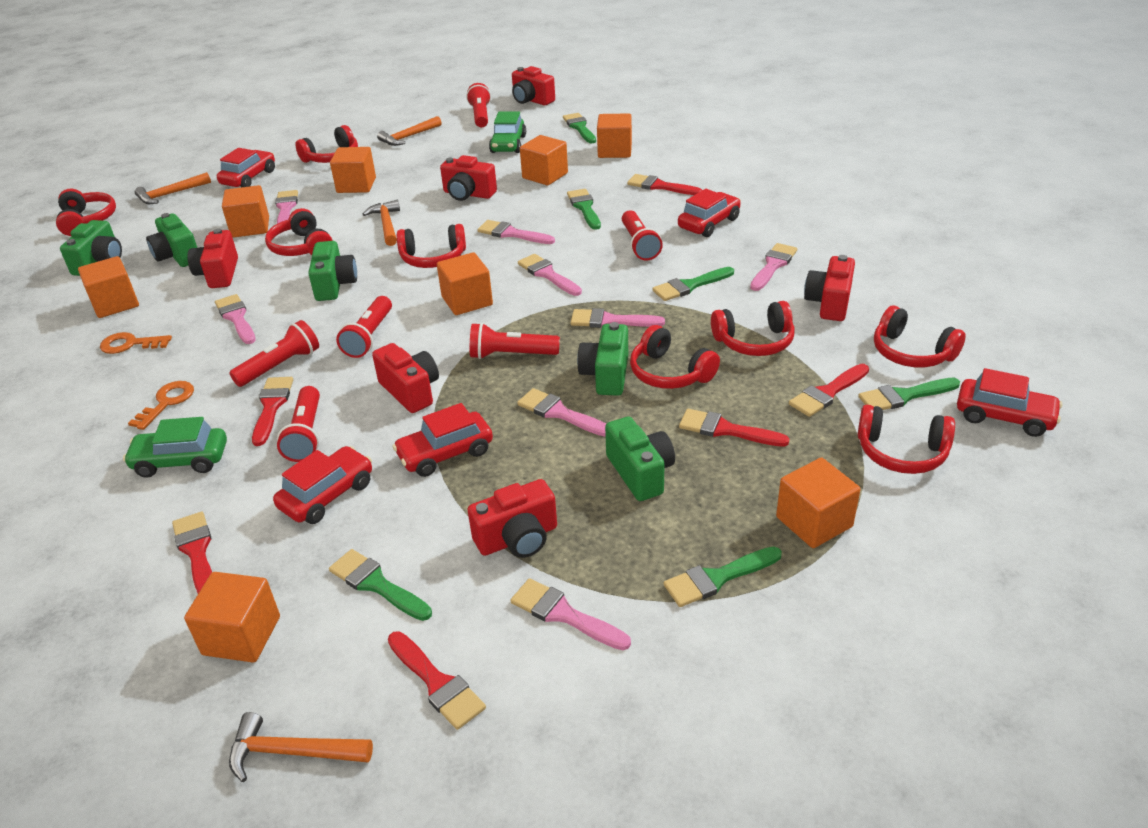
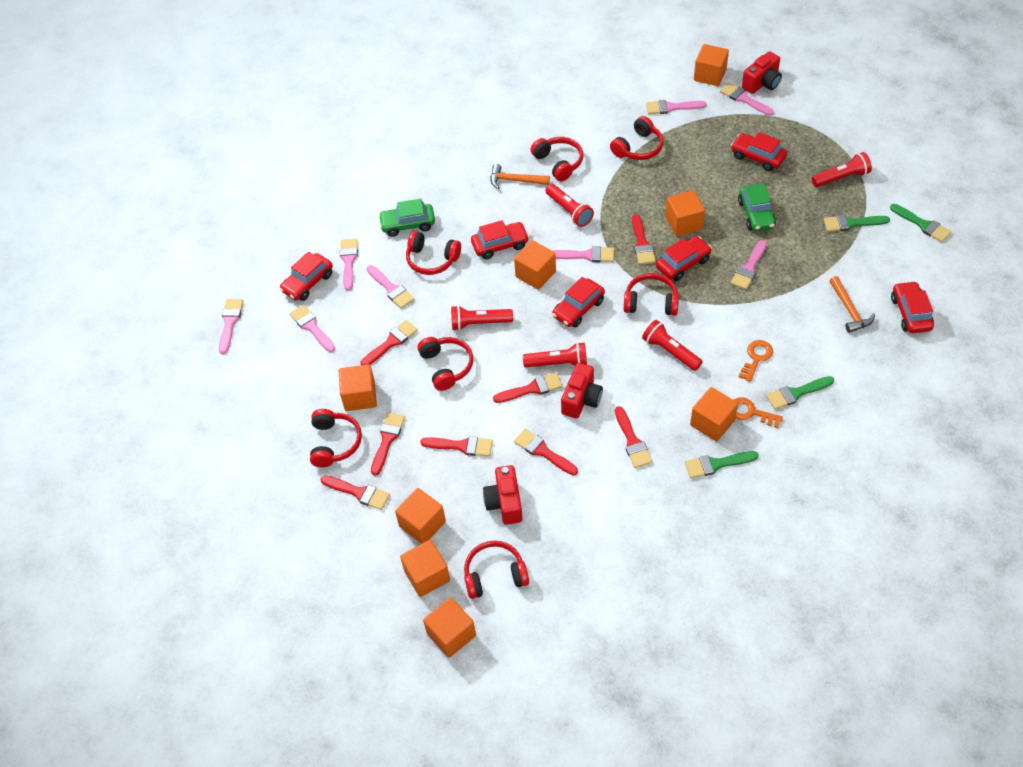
green brush: [329,549,432,621] [563,113,596,143] [567,189,601,230] [652,267,734,301] [664,547,782,607] [859,378,960,410] = 6 -> [685,451,759,478] [766,376,834,410] [824,215,890,232] [890,204,952,242] = 4
green camera: [60,220,122,276] [146,213,197,267] [308,241,357,301] [577,322,628,396] [605,417,675,501] = 5 -> none = 0
orange hammer: [135,172,211,204] [229,712,373,782] [363,200,400,246] [377,116,442,146] = 4 -> [491,164,550,189] [829,276,875,333] = 2
red brush: [172,512,212,593] [252,377,293,446] [388,631,486,730] [627,174,702,195] [679,409,789,447] [789,364,869,417] = 6 -> [320,475,390,510] [361,320,418,365] [371,412,405,476] [420,436,493,457] [493,372,563,403] [514,429,578,475] [615,406,652,468] [632,214,656,265] = 8
red camera: [187,229,238,288] [372,343,439,413] [440,155,497,201] [467,479,557,558] [512,66,555,105] [804,255,855,321] = 6 -> [483,465,523,525] [561,363,603,418] [742,51,782,94] = 3
red car: [217,148,275,187] [273,446,372,524] [392,403,493,477] [678,189,741,237] [957,368,1062,437] = 5 -> [279,252,333,301] [471,220,529,259] [552,277,605,328] [656,236,712,281] [731,132,787,171] [891,281,934,333] = 6
red flashlight: [229,320,319,387] [277,386,320,462] [336,296,392,358] [466,83,491,127] [470,323,560,359] [622,210,663,261] = 6 -> [451,305,513,331] [523,342,587,367] [545,184,594,227] [642,320,703,371] [812,152,872,187] = 5
red headphones: [56,188,116,236] [265,208,333,256] [295,125,358,163] [397,224,466,268] [630,325,720,389] [711,301,795,356] [858,405,955,474] [874,305,966,367] = 8 -> [310,409,362,467] [406,231,461,275] [417,337,473,391] [464,540,529,599] [531,137,583,181] [610,116,663,160] [624,273,679,316] = 7

